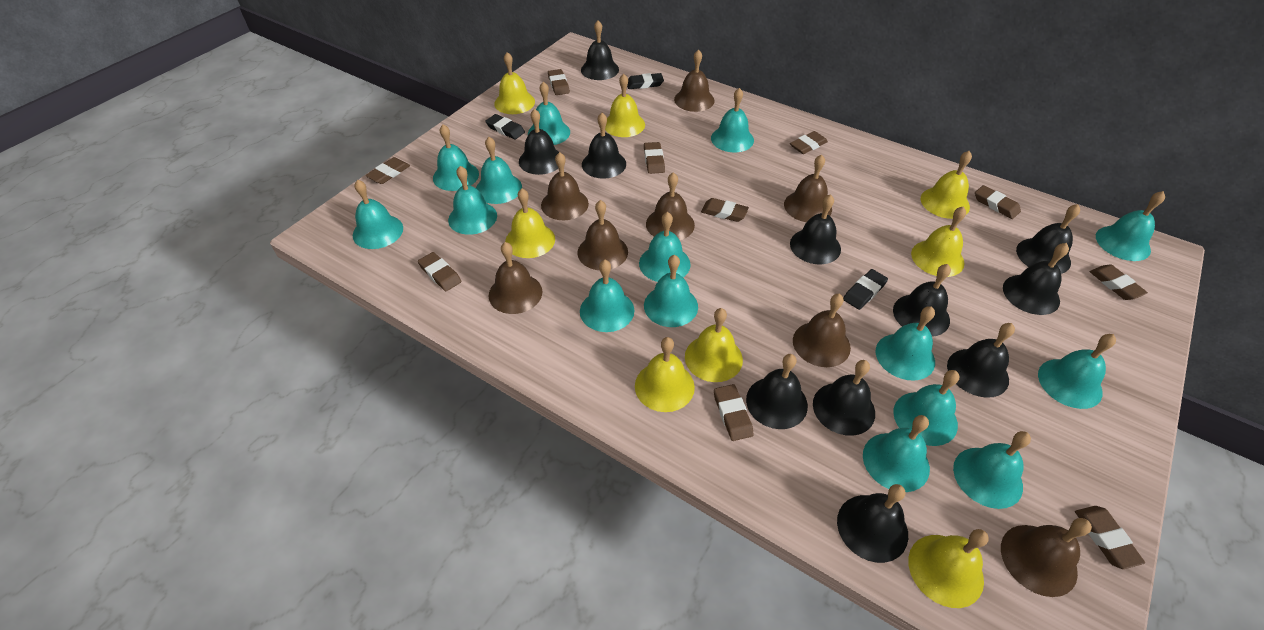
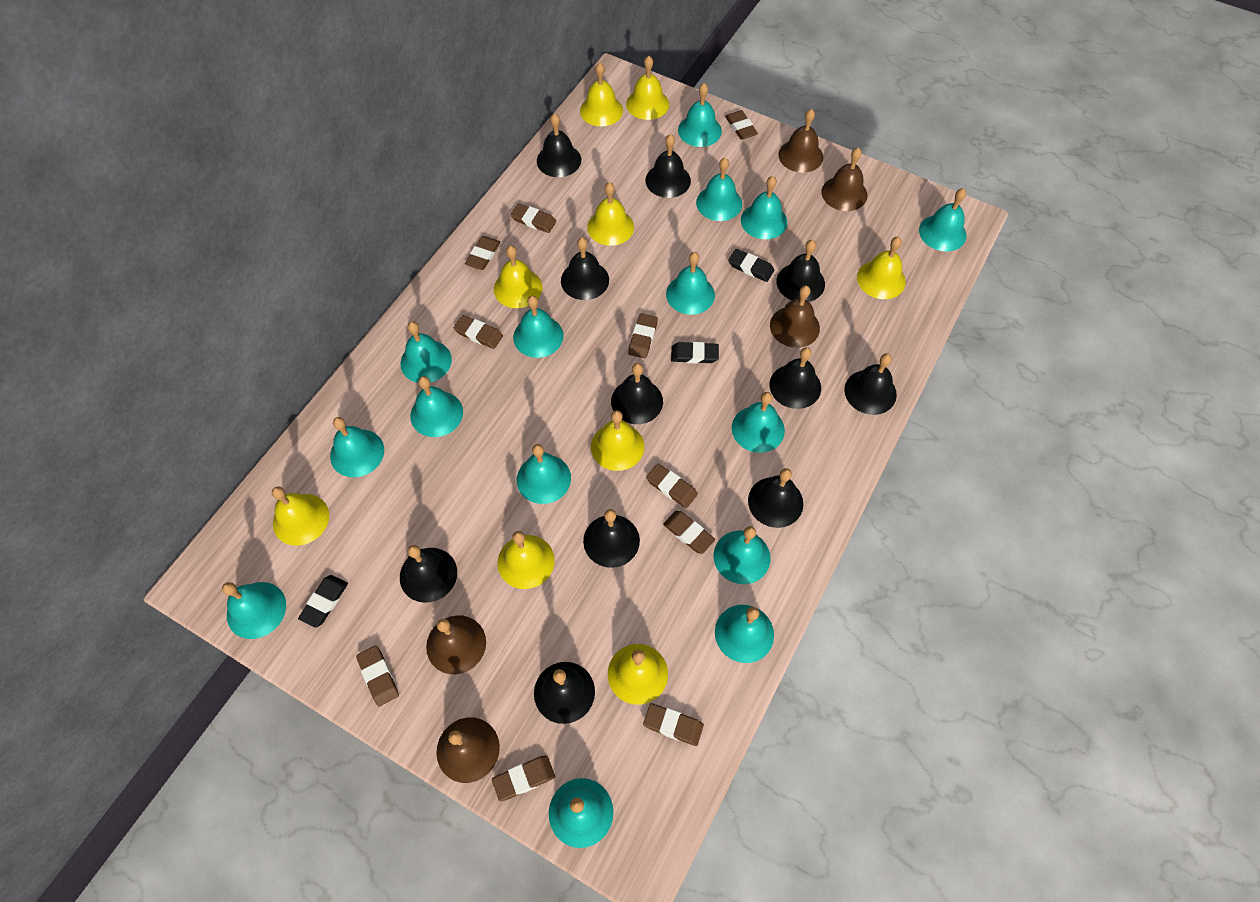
brown bell: [489,242,542,314] [541,152,589,220] [578,200,628,270] [646,172,695,240] [674,49,715,112] [784,155,832,222] [793,294,851,367] [1001,518,1092,597] = 8 -> [426,615,486,674] [436,717,500,783] [770,285,820,348] [778,109,823,173] [822,147,867,211] = 5
yellow bell: [494,52,535,114] [505,189,555,258] [605,74,645,137] [635,337,695,412] [685,308,743,382] [908,529,989,608] [911,206,966,277] [921,151,972,219] = 8 -> [272,487,329,546] [494,246,542,308] [497,531,555,589] [580,62,623,126] [587,182,634,246] [591,410,644,471] [608,644,668,705] [626,56,669,120] [857,237,906,299] = 9

